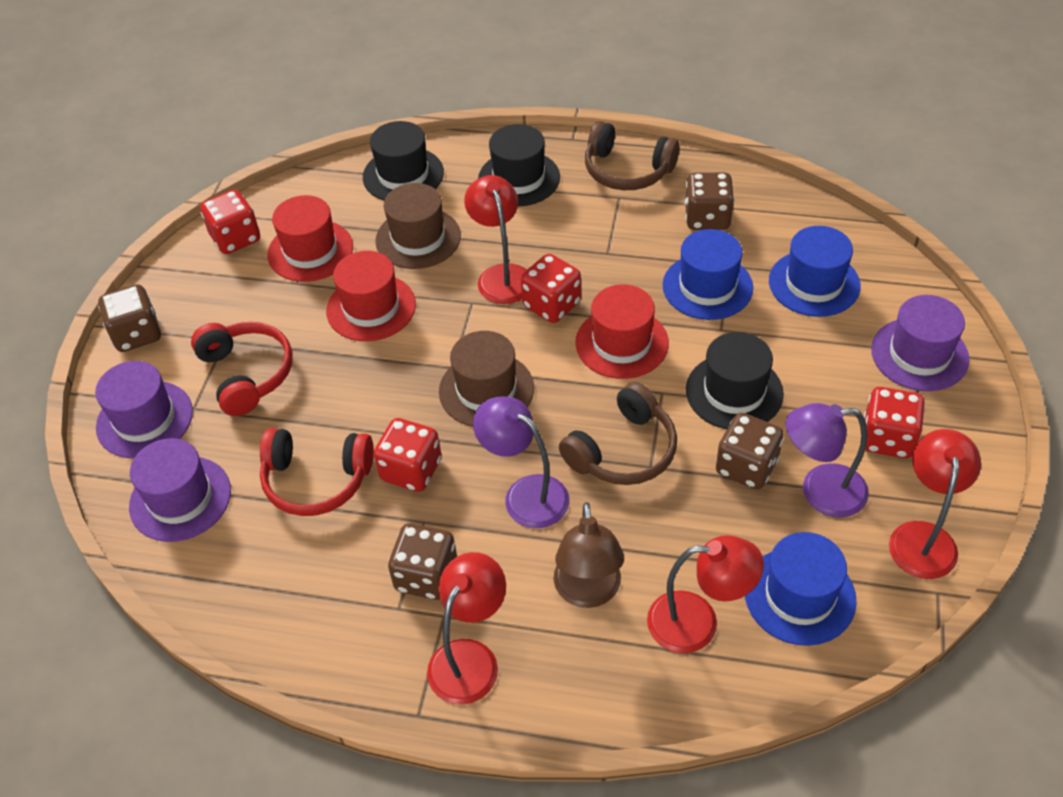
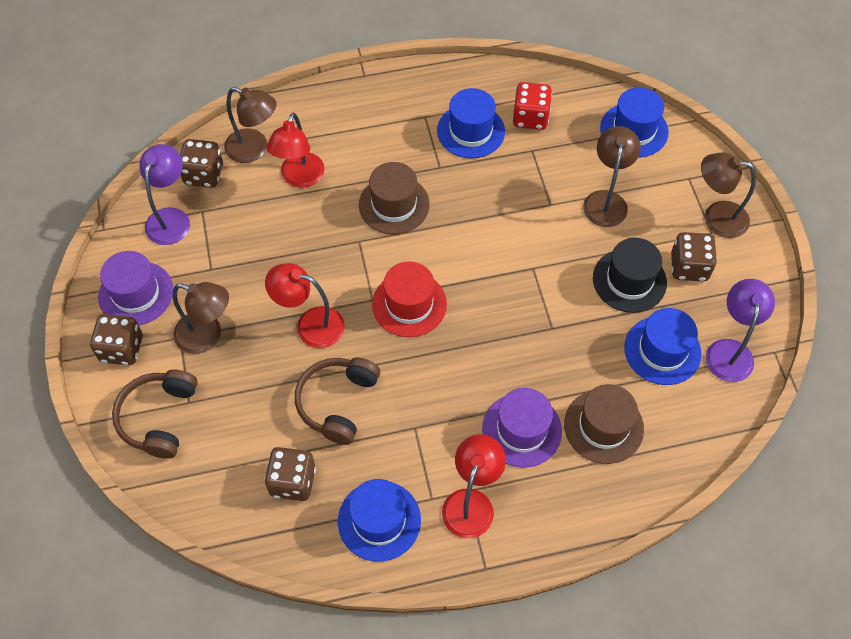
black hat: [363,121,444,201] [478,124,560,207] [686,332,784,429] = 3 -> [593,238,667,313] = 1
blue hat: [663,229,753,320] [745,532,857,646] [769,226,861,317] = 3 -> [338,479,421,562] [437,88,505,158] [600,87,669,157] [624,308,702,385] = 4
brown lamp: [553,502,624,608] = 1 -> [173,282,229,354] [224,87,277,163] [583,126,641,227] [701,153,756,238] = 4
purple hat: [95,361,193,458] [129,438,231,542] [871,295,970,391] = 3 -> [98,251,173,325] [482,388,562,468] = 2
red dice: [200,190,260,254] [374,418,442,492] [521,254,581,323] [864,387,925,458] = 4 -> [512,82,552,130] = 1
red hat: [267,195,353,282] [326,251,416,341] [575,284,669,379] = 3 -> [372,261,447,337] = 1
red headphones: [191,322,293,416] [260,428,374,516] = 2 -> none = 0
red lamp: [427,552,506,705] [464,175,526,304] [647,535,764,653] [889,429,981,579] = 4 -> [265,263,345,348] [267,112,325,188] [442,435,506,539] = 3

